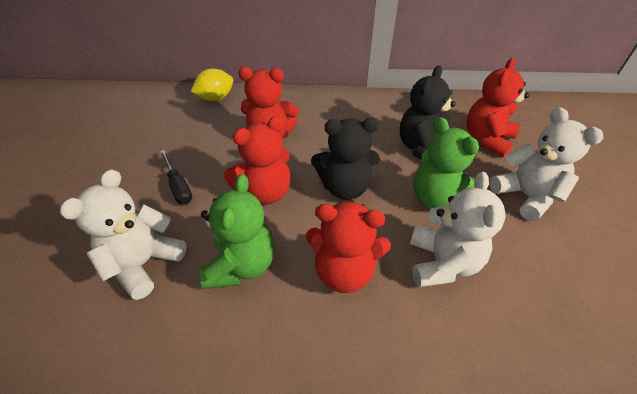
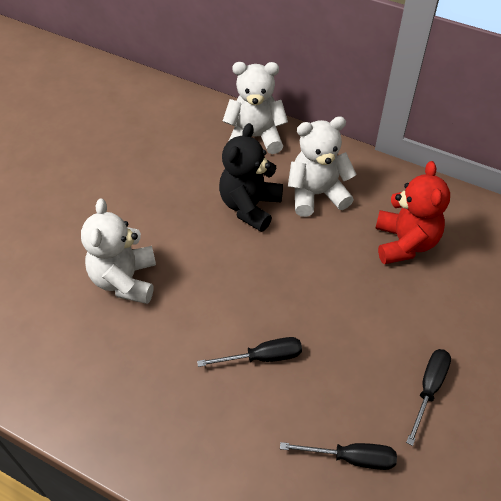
black screwdriver: [160,150,192,205] = 1 -> [197,337,302,367] [280,442,397,470] [406,349,451,446] = 3
black teddy bear: [311,117,380,200] [400,65,456,159] = 2 -> [219,123,283,232] = 1
green teddy bear: [200,174,275,289] [413,117,479,209] = 2 -> none = 0
red teddy bear: [224,116,290,204] [238,67,299,138] [306,201,391,293] [466,58,529,158] = 4 -> [375,161,450,264] = 1
yellow lemon: [191,68,233,101] = 1 -> none = 0

